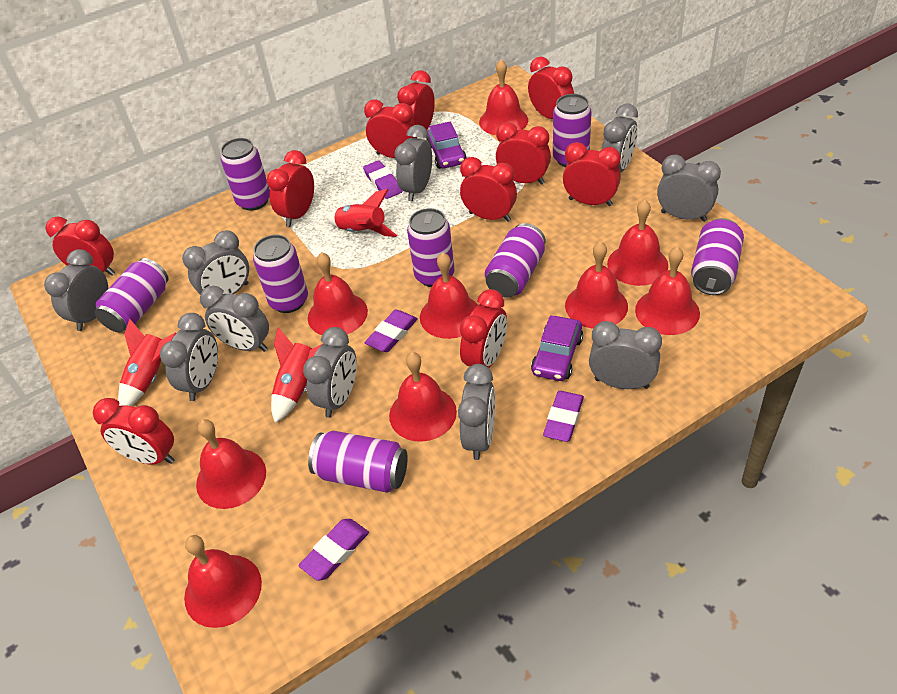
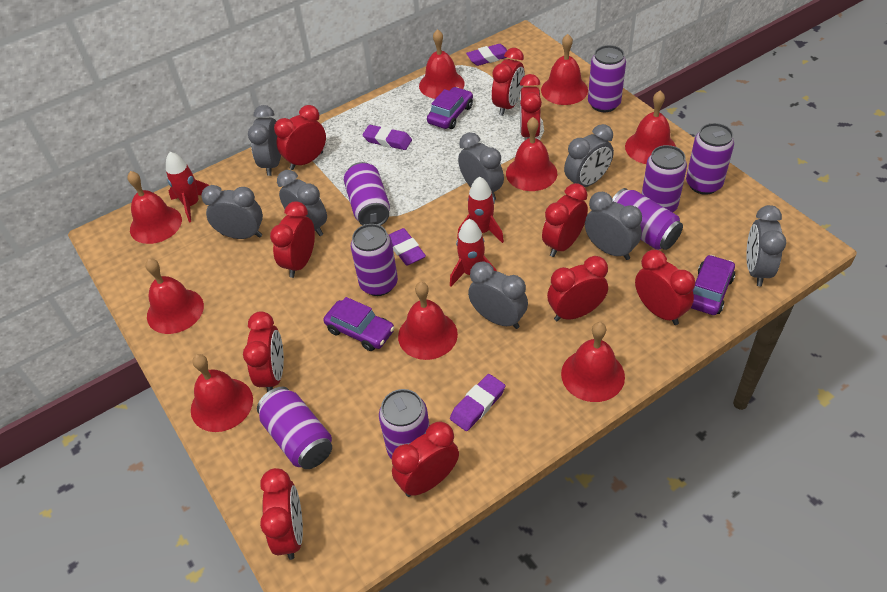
grey clock: [44,249,108,331] [160,313,218,401] [182,230,249,295] [200,286,269,352] [303,327,357,418] [395,125,432,201] [458,364,495,460] [589,321,662,389] [602,104,638,173] [657,155,721,222] = 10 -> [201,185,263,239] [248,105,281,176] [277,170,327,236] [458,132,504,200] [468,261,528,329] [564,124,614,187] [585,192,642,260] [746,205,786,286] = 8
purple car: [426,121,467,169] [531,315,583,381] = 2 -> [323,297,395,351] [427,87,473,129] [691,255,735,315] = 3

